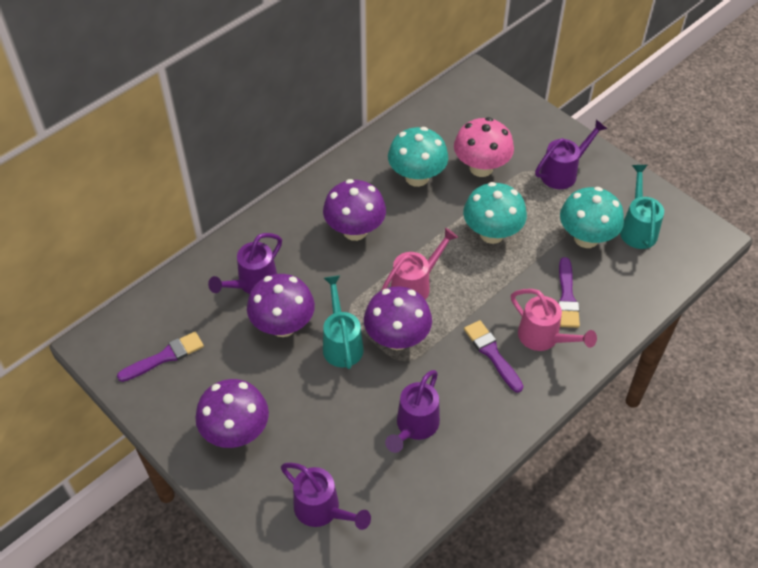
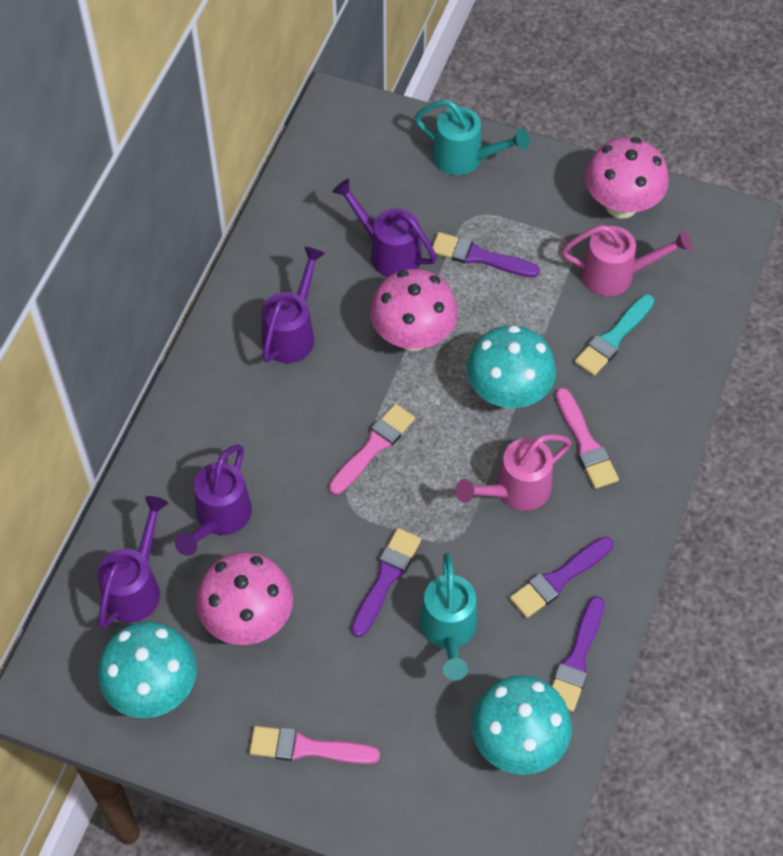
pink brush: none = 0 -> [249,726,380,764] [329,404,415,495] [555,388,619,489] = 3
pink mushroom: [454,117,514,177] = 1 -> [196,552,293,645] [370,269,458,351] [585,137,669,218] = 3
purple brush: [117,332,204,382] [464,320,523,393] [558,257,580,328] = 3 -> [351,528,421,637] [432,232,540,277] [510,537,613,618] [552,596,604,712] = 4
purple mushroom: [195,379,269,448] [247,274,315,337] [323,179,386,241] [364,286,432,350] = 4 -> none = 0
turquoise brush: none = 0 -> [574,294,655,376] = 1

